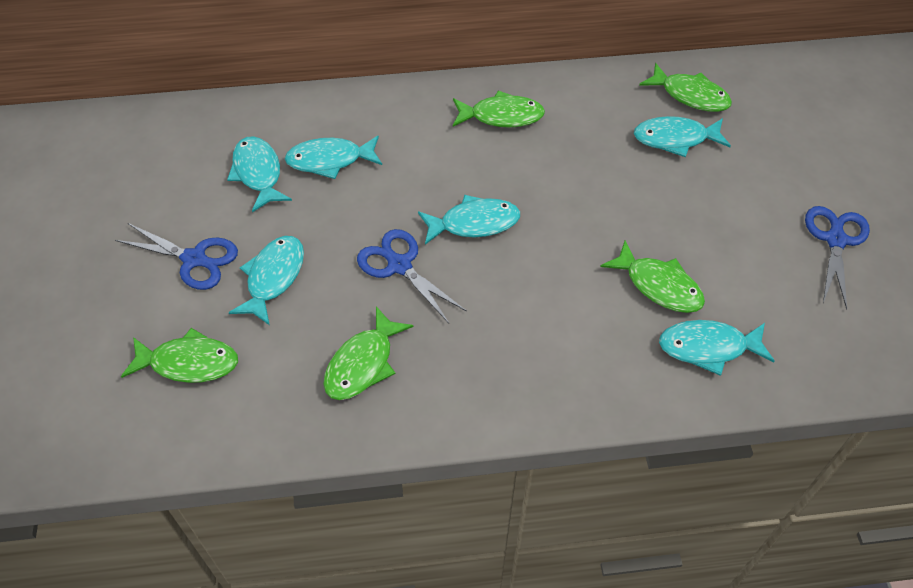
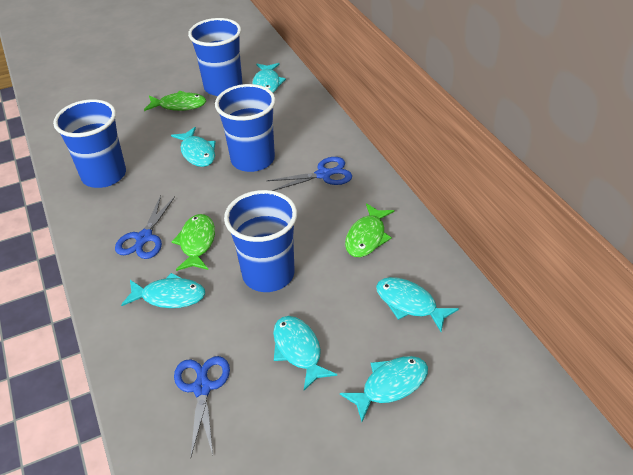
blue cup: none = 0 -> [53,99,126,188] [188,18,243,96] [215,84,276,172] [224,190,297,292] = 4
green fish: [121,328,238,383] [323,307,414,400] [453,91,545,128] [600,240,705,313] [639,63,732,112] = 5 -> [144,91,206,111] [172,214,215,271] [345,203,394,257] = 3

